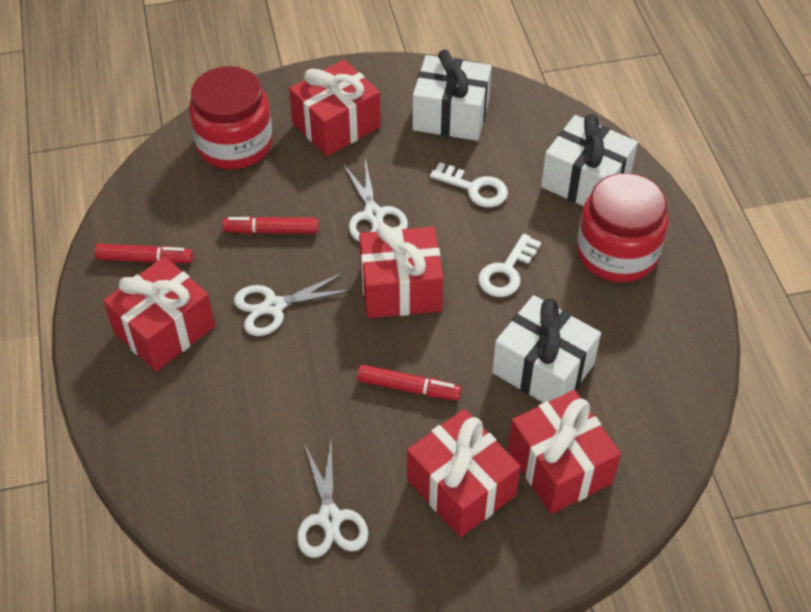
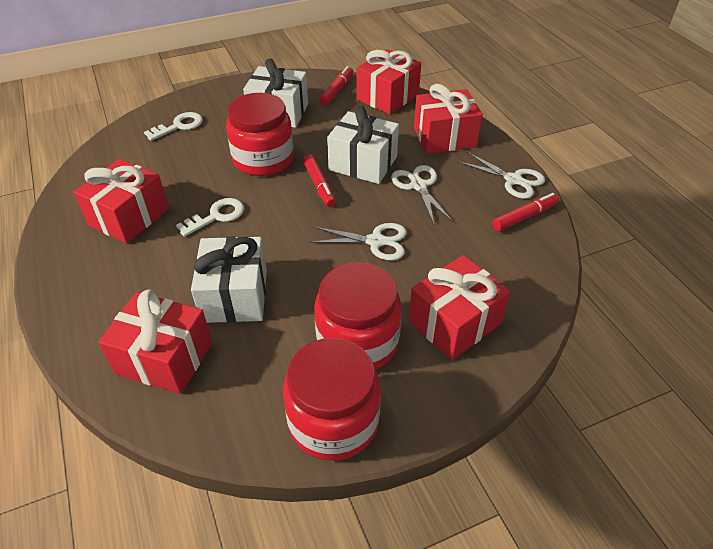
red jar: [189,66,273,169] [577,173,668,283] = 2 -> [226,93,294,176] [283,338,381,461] [314,262,402,369] = 3

